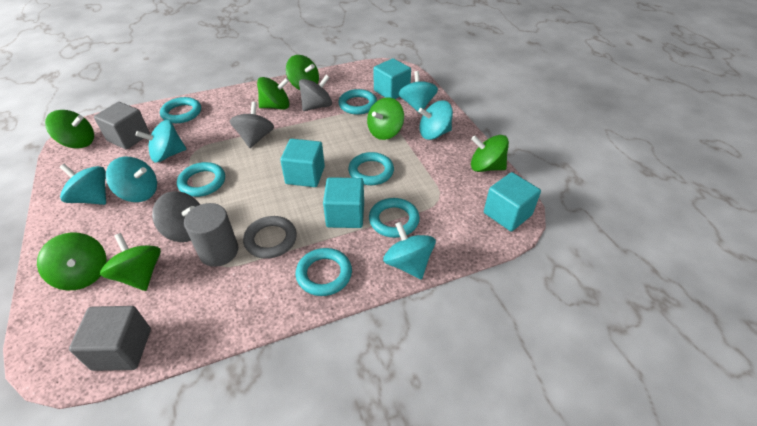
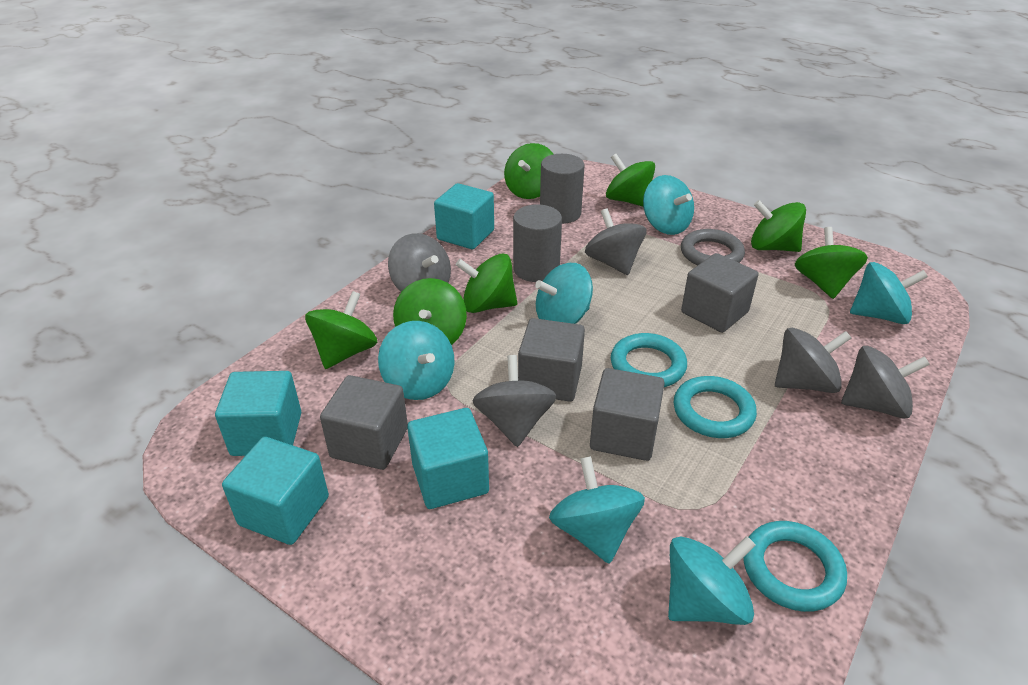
grey cube: [69,306,151,371] [94,102,150,150] = 2 -> [320,375,408,470] [518,318,585,402] [590,368,665,461] [681,253,758,333] = 4
grey cylinder: [184,203,238,267] = 1 -> [513,204,562,282] [540,154,585,224] = 2
grey spinning top: [152,191,200,242] [230,102,274,148] [299,75,332,111] = 3 -> [388,233,451,292] [473,355,556,447] [585,208,647,275] [775,328,851,393] [841,346,930,419] = 5
turquoise ring: [160,97,201,123] [177,162,225,197] [296,248,352,296] [338,89,377,115] [348,152,394,185] [369,198,420,238] = 6 -> [611,333,687,387] [674,376,757,438] [743,521,847,612] = 3

